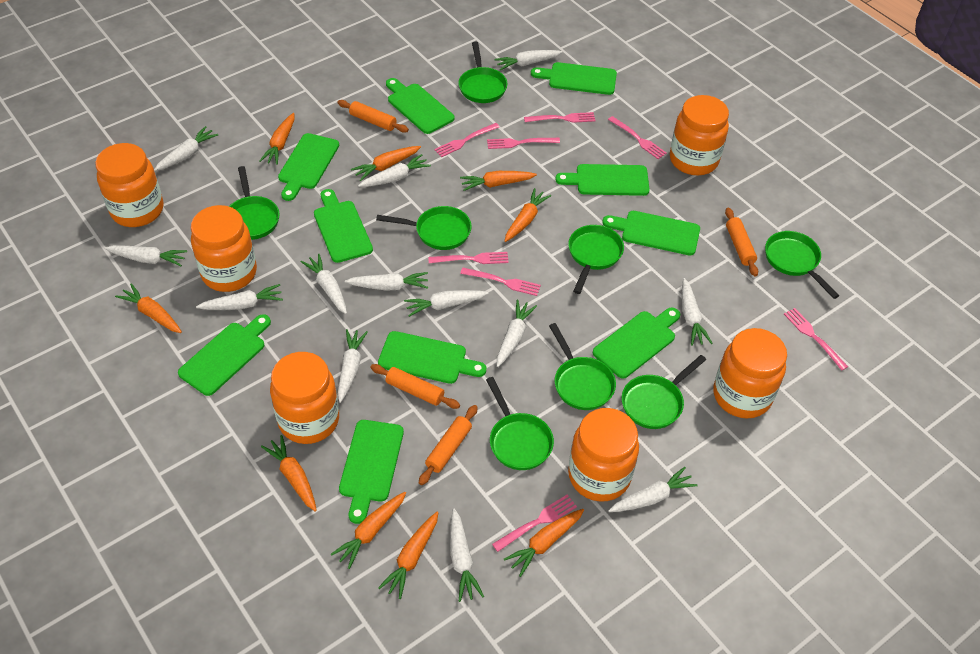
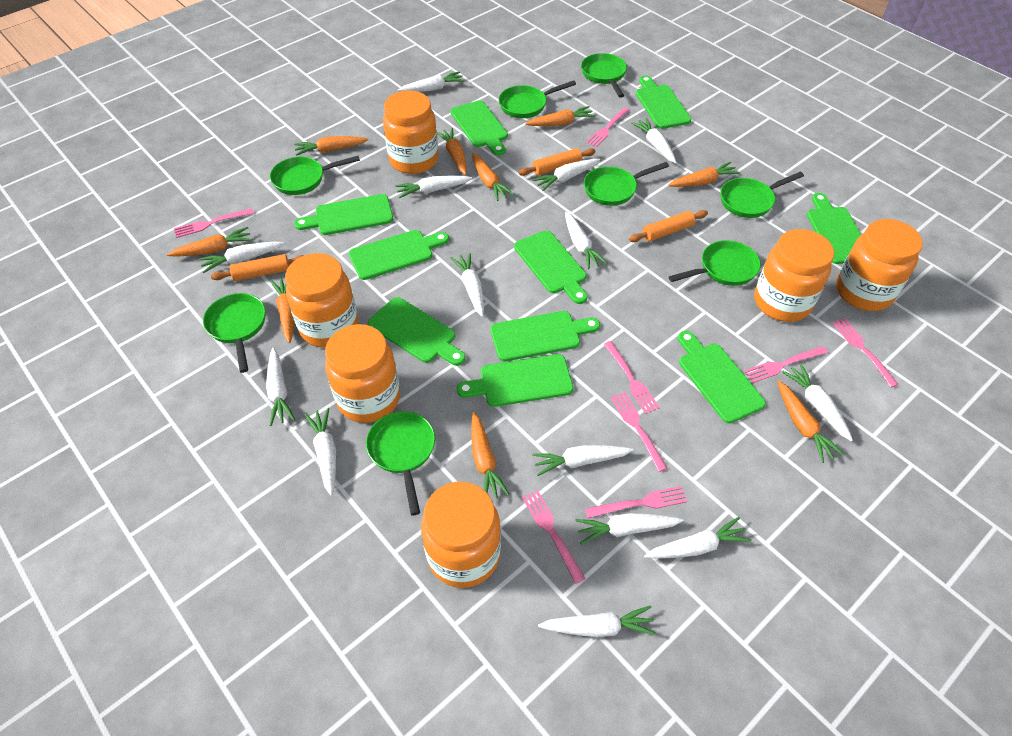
orange rolling pin: [338,100,409,133] [371,364,460,409] [419,405,478,485] [725,208,758,277] = 4 -> [211,254,304,281] [518,148,596,176] [629,210,708,242] = 3
white carrot: [105,245,187,266] [154,126,218,171] [196,284,283,310] [301,254,347,314] [338,329,368,403] [345,272,428,291] [358,154,431,187] [404,290,489,317] [450,509,484,602] [495,50,562,71] [497,300,537,367] [608,467,697,512] [682,278,712,346] = 13 -> [199,242,284,273] [266,348,295,426] [304,408,336,496] [395,176,472,198] [398,72,465,92] [450,253,484,317] [532,445,634,476] [533,159,600,191] [538,605,656,637] [565,212,607,269] [575,513,684,545] [631,118,676,163] [644,517,752,559] [782,363,853,441] = 14

